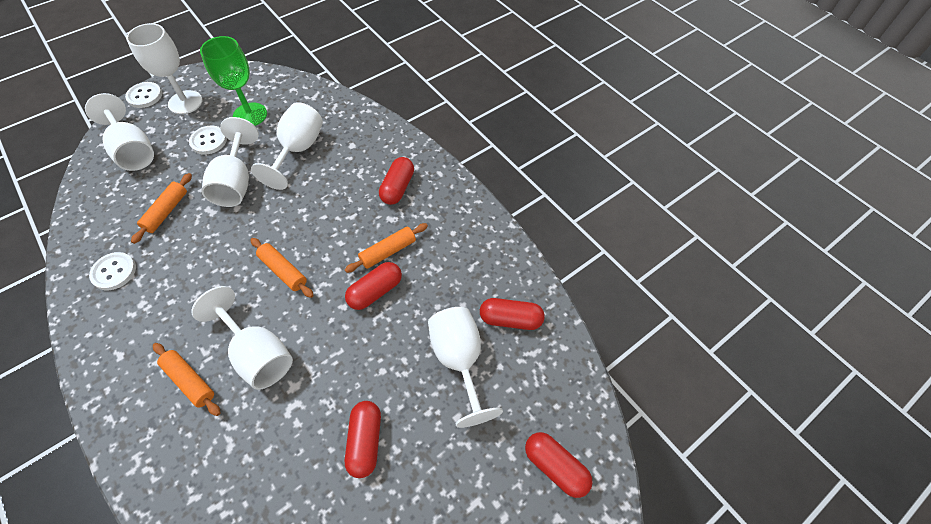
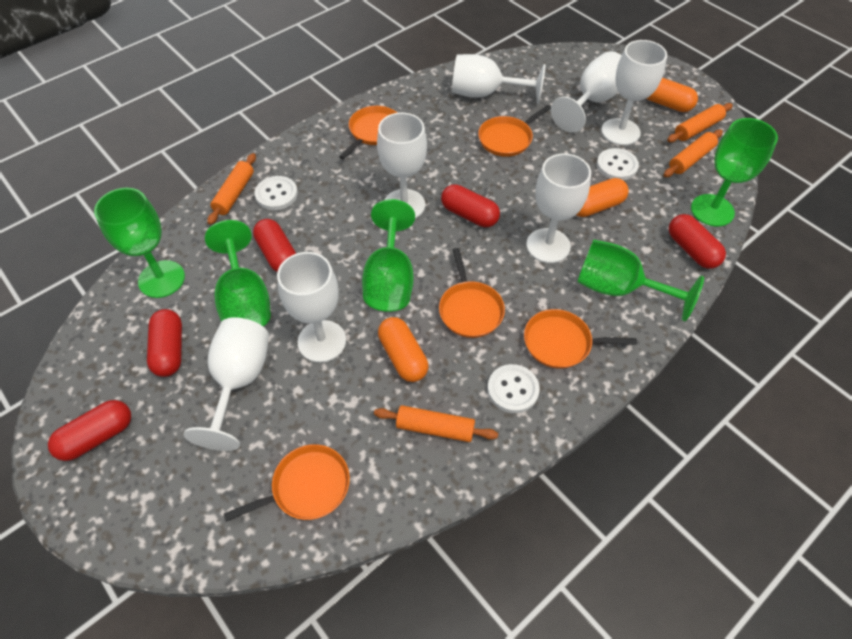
green goblet: [200,36,267,126] = 1 -> [94,188,185,298] [205,220,271,327] [362,199,415,312] [577,240,704,321] [691,118,778,227] = 5
orange capsule: none = 0 -> [378,317,428,382] [576,178,629,217] [646,78,698,112] = 3
orange pan: none = 0 -> [224,444,350,522] [339,106,397,160] [439,248,505,338] [478,105,551,157] [524,309,637,369] = 5
white goblet: [85,93,154,171] [126,23,203,114] [191,286,293,390] [201,117,259,207] [251,102,323,190] [428,307,503,428] = 6 -> [183,317,269,451] [277,252,346,362] [377,113,427,218] [452,54,545,104] [526,154,591,263] [551,51,622,133] [601,40,667,145] = 7

